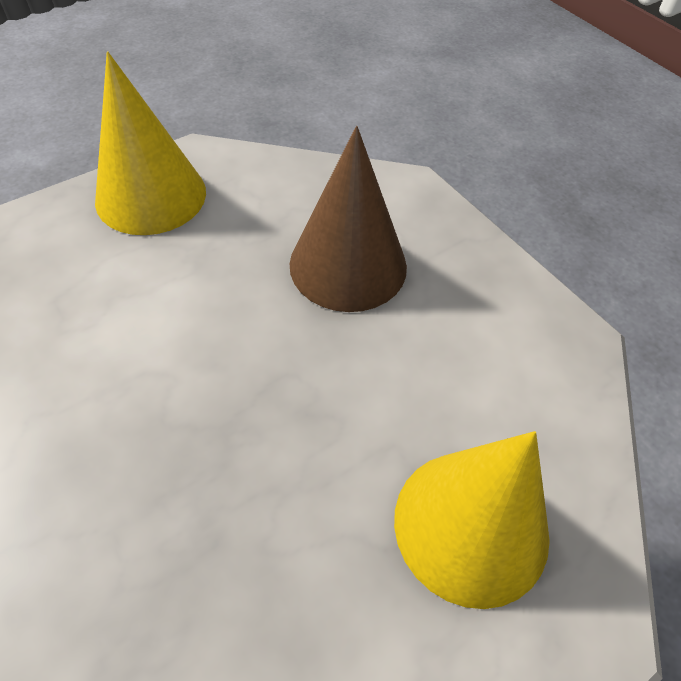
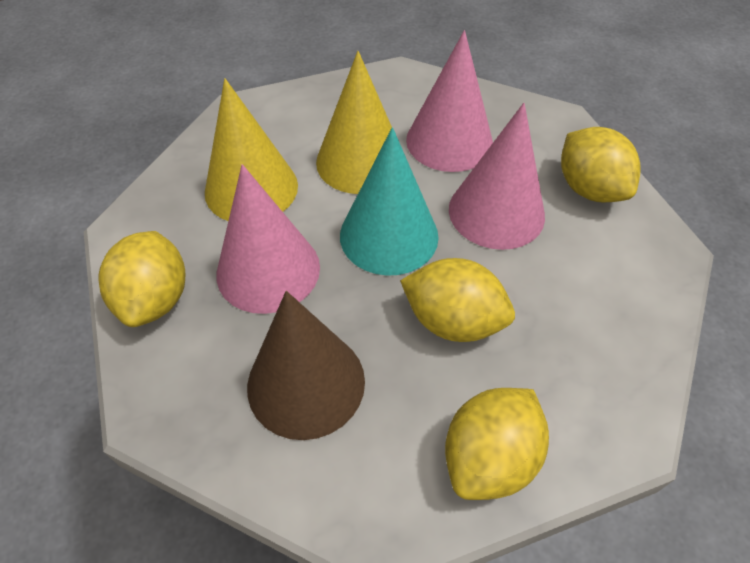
pink cone: none = 0 -> [217,164,320,314] [406,30,493,172] [449,103,545,250] = 3
turquoise cone: none = 0 -> [340,127,439,276] = 1
yellow lemon: none = 0 -> [98,231,185,327] [400,258,515,342] [445,388,549,500] [561,127,641,202] = 4

